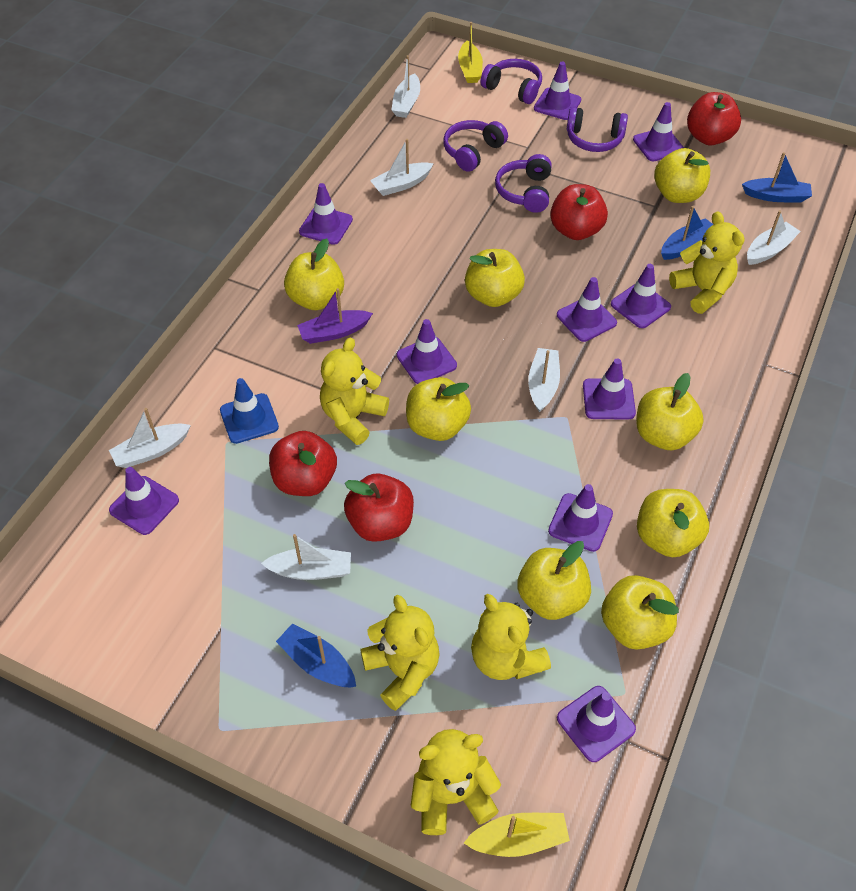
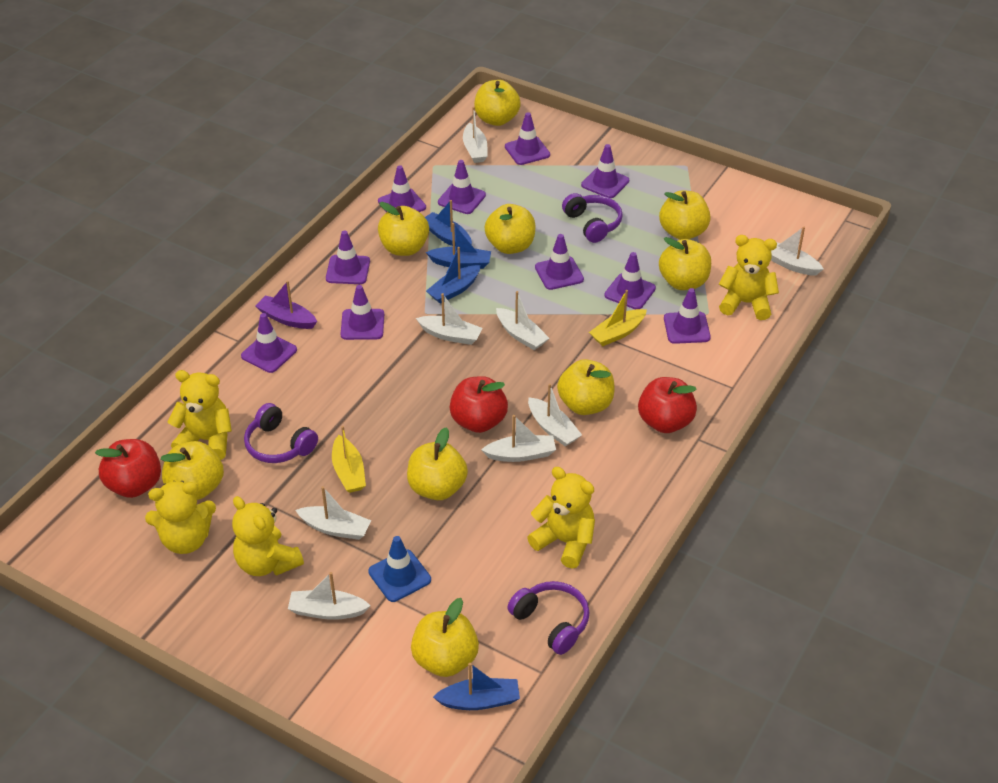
blue boat: [276,623,356,688] [661,206,714,260] [742,152,812,202] = 3 -> [425,200,472,246] [426,223,491,269] [426,247,481,304] [433,663,520,710] = 4
purple headphones: [443,120,508,172] [480,59,542,104] [495,154,552,213] [567,107,628,152] = 4 -> [244,403,318,463] [507,581,589,655] [562,193,623,243] = 3
red apple: [269,431,337,496] [344,474,414,542] [550,184,608,240] [687,92,741,145] = 4 -> [95,439,161,498] [450,376,508,433] [638,377,697,433] = 3
white boat: [109,408,191,468] [261,534,351,580] [370,139,434,196] [391,55,420,118] [528,348,560,413] [747,210,801,265] = 6 -> [288,572,371,620] [296,486,371,540] [416,293,483,345] [463,107,488,163] [481,415,556,462] [496,291,549,350] [528,384,582,446] [771,227,823,276] = 8
yellow apple: [284,239,344,310] [406,377,471,441] [465,249,525,307] [517,541,591,620] [601,575,679,650] [636,373,704,450] [637,489,709,557] [654,148,710,203] = 8 -> [161,441,224,500] [378,202,429,256] [407,427,468,500] [411,598,479,677] [474,80,521,126] [485,204,536,254] [557,359,614,415] [659,190,711,240] [659,237,711,290] = 9

